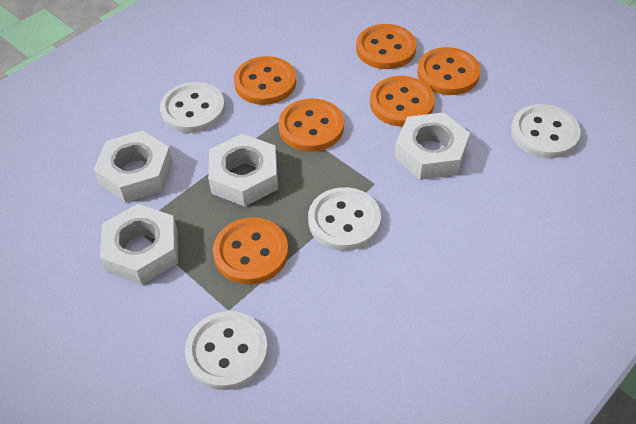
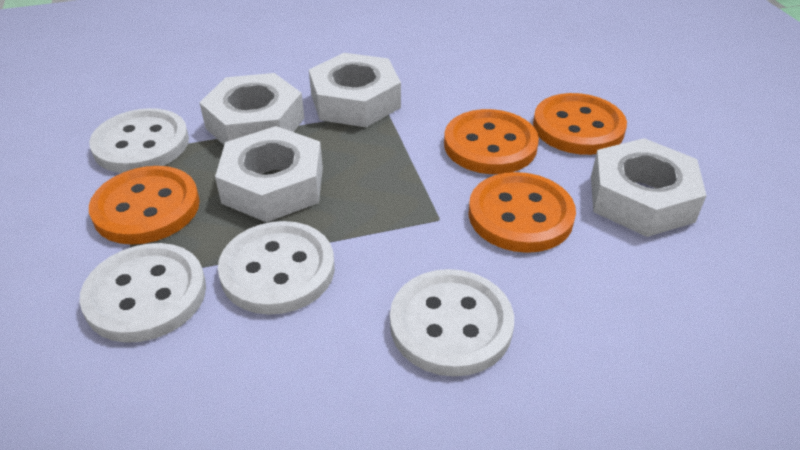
orange button: [213,217,288,285] [234,56,296,105] [278,99,344,152] [356,24,417,69] [370,76,435,127] [417,47,481,95] = 6 -> [89,166,200,245] [444,109,539,174] [468,172,576,253] [533,93,627,155] = 4

